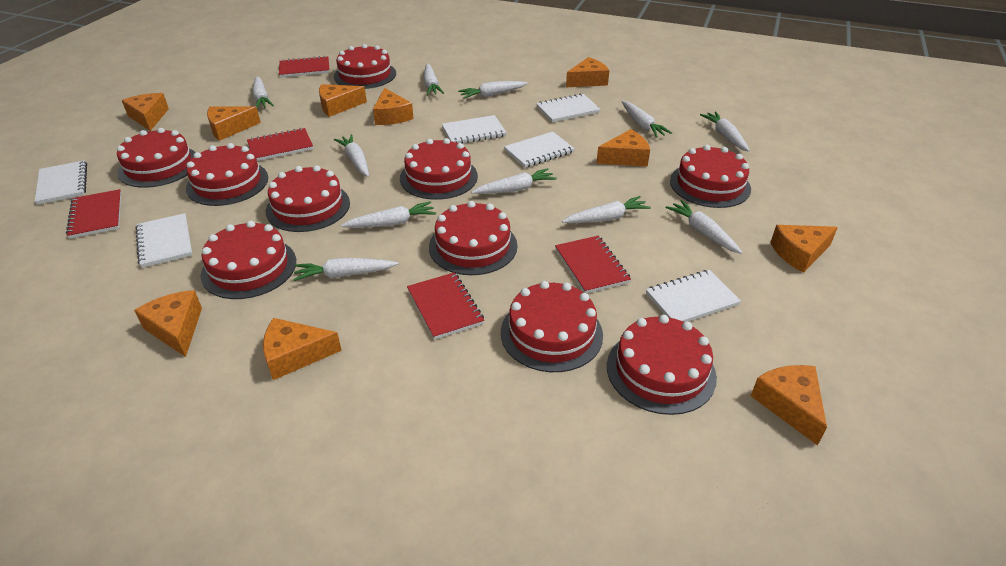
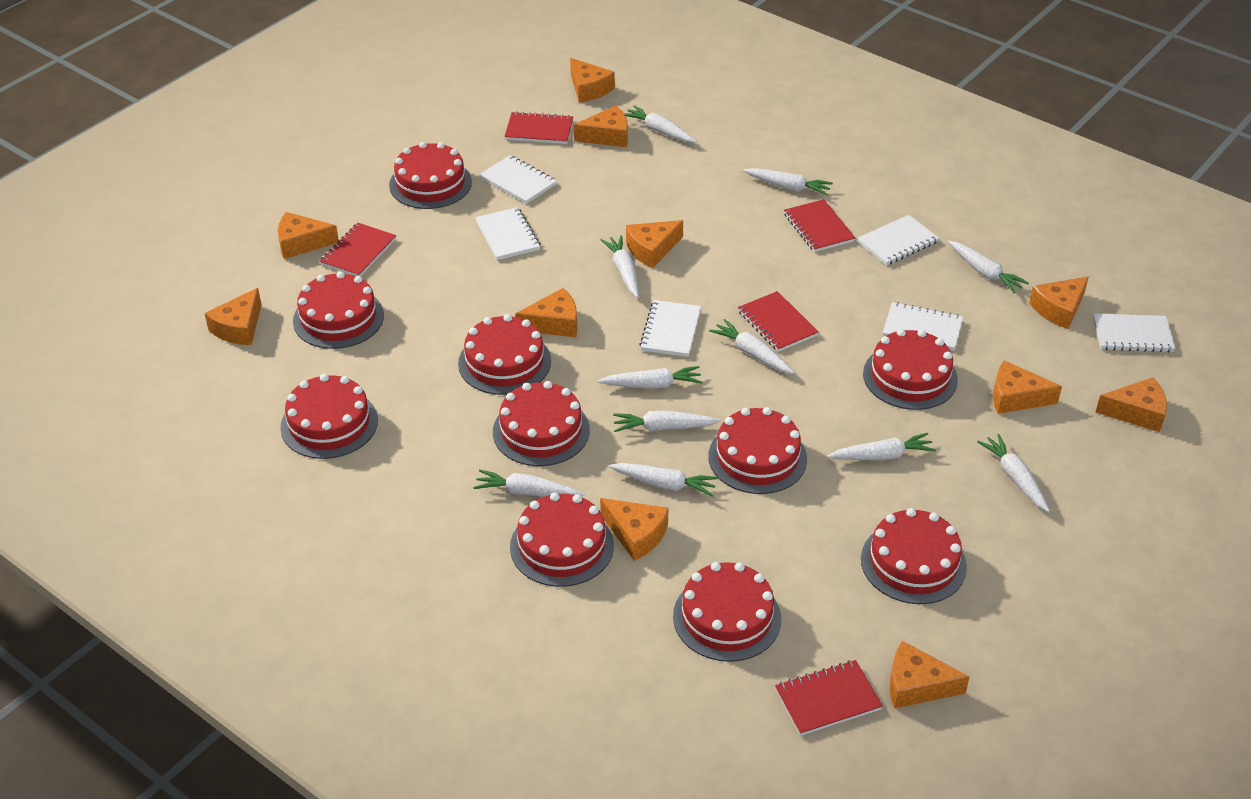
orange cheese: [122,93,169,131] [134,290,202,357] [207,106,261,141] [263,318,342,380] [319,84,367,117] [373,88,414,125] [566,57,609,87] [596,129,650,167] [751,365,827,446] [770,225,838,273] = 10 -> [204,288,262,345] [278,212,339,259] [515,288,577,337] [570,58,615,103] [574,106,628,147] [600,498,668,561] [626,220,683,268] [889,641,970,709] [993,360,1062,414] [1029,276,1089,329] [1095,377,1167,432] = 11

